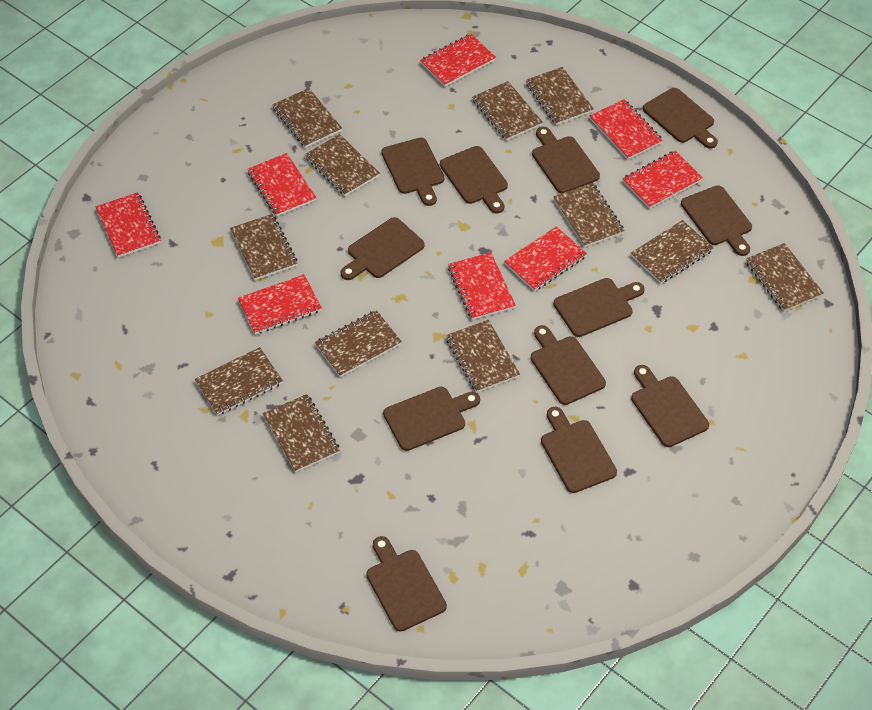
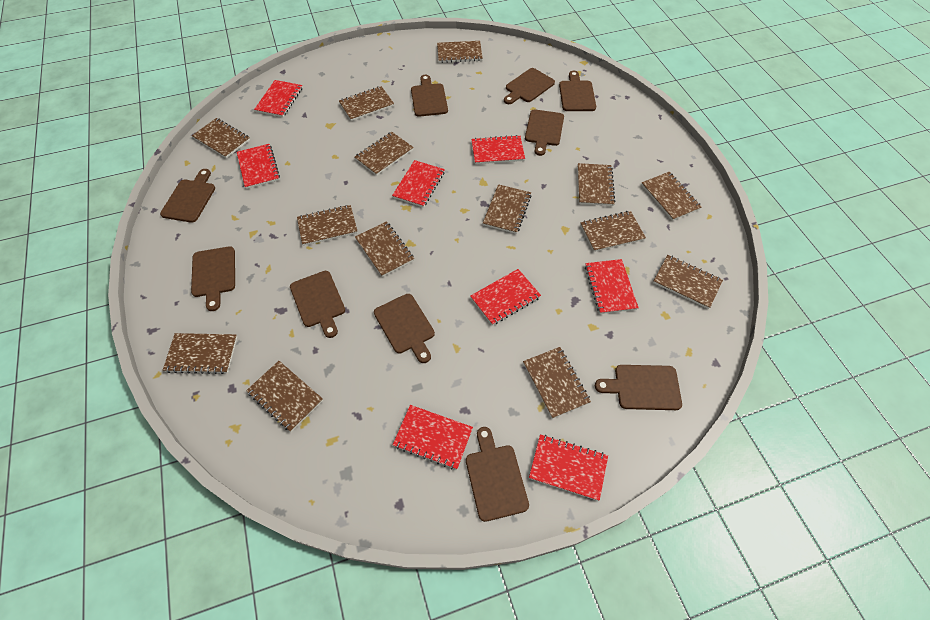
brown cutting board: [340,217,425,280] [366,536,447,632] [381,138,444,206] [383,387,480,451] [440,146,508,214] [531,325,606,405] [532,127,600,193] [541,407,617,493] [553,278,645,337] [631,365,709,447] [643,88,718,149] [681,185,752,256] = 12 -> [160,169,215,223] [191,246,235,311] [290,271,345,338] [374,294,435,363] [411,75,448,117] [466,427,529,522] [504,68,555,104] [525,109,564,156] [559,71,596,111] [595,365,682,410] = 10
brown notebook: [195,347,283,416] [230,214,297,280] [263,394,340,472] [272,88,342,148] [305,134,380,196] [315,310,402,377] [446,320,520,393] [472,81,543,141] [526,67,594,125] [553,183,625,247] [631,220,713,284] [746,243,823,311] = 12 -> [163,333,237,374] [192,118,250,158] [246,361,323,432] [297,205,358,246] [339,86,394,121] [355,132,414,176] [355,221,414,277] [437,41,483,63] [483,184,532,234] [523,347,591,419] [578,163,615,206] [580,211,646,252] [641,172,702,221] [653,255,723,309] = 14

